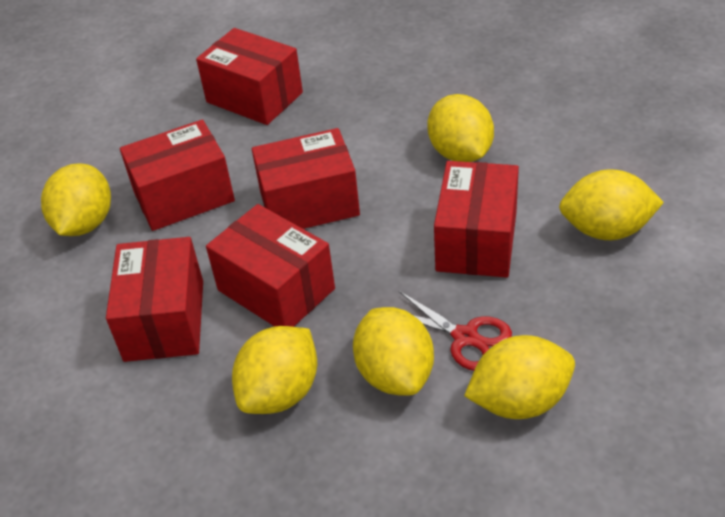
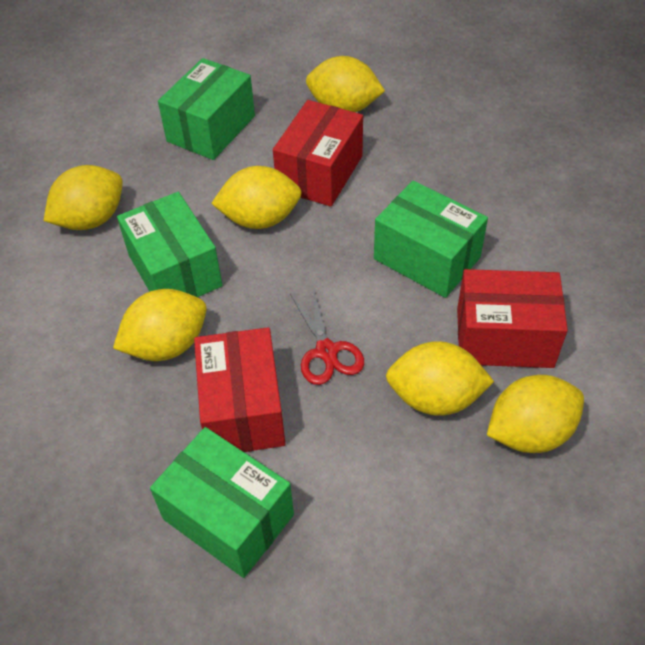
green box: none = 0 -> [117,192,223,297] [150,427,294,578] [158,58,255,160] [374,181,488,298] = 4
red box: [106,237,203,362] [120,120,235,231] [196,28,303,125] [206,204,335,327] [252,128,360,229] [434,161,519,278] = 6 -> [194,327,285,452] [273,100,363,207] [457,269,568,368] = 3

